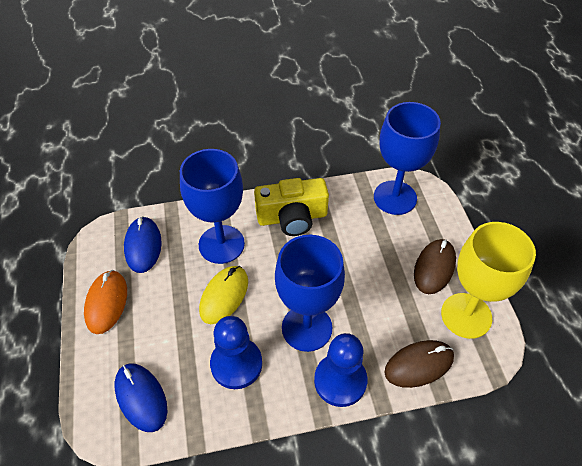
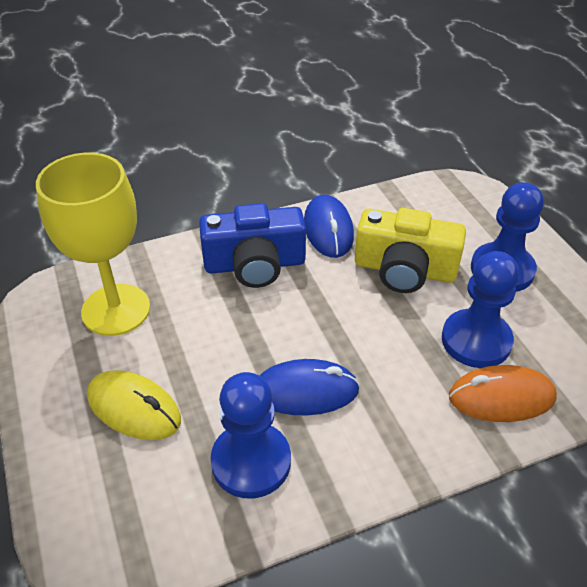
blue camera: none = 0 -> [199,203,306,288] = 1
blue goblet: [180,149,245,264] [275,235,345,352] [374,102,441,215] = 3 -> none = 0
blue pawn: [210,316,262,389] [314,333,367,407] = 2 -> [210,372,291,499] [442,251,519,368] [471,182,544,292] = 3
brown mouse: [384,340,454,388] [414,239,456,294] = 2 -> none = 0

